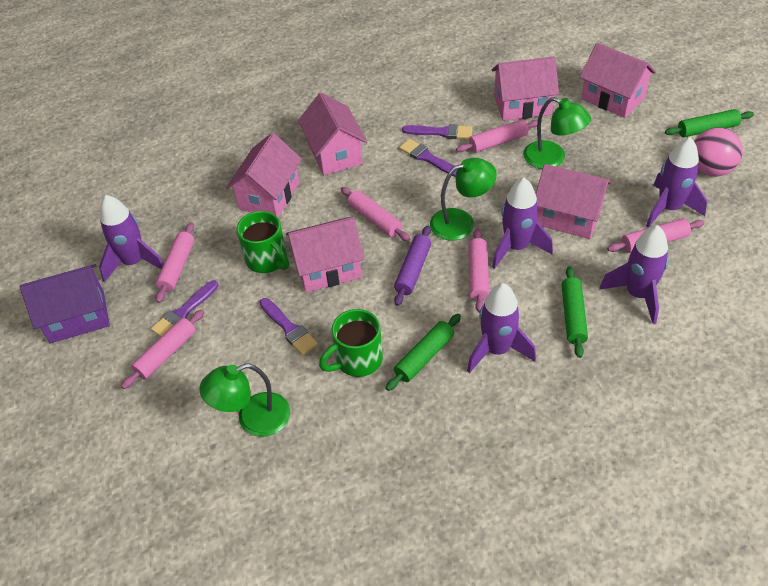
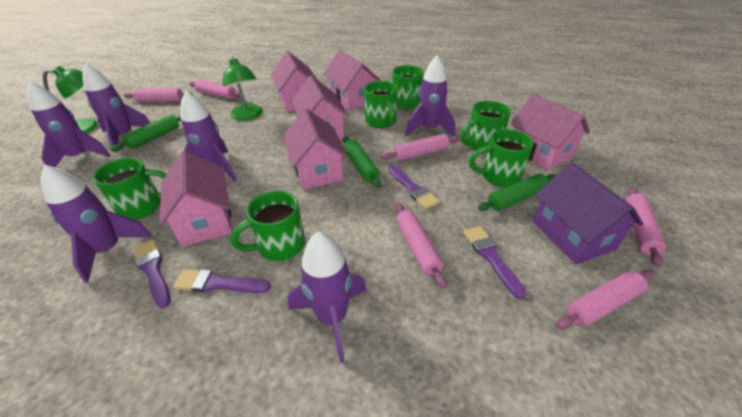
green lamp: [199,363,290,437] [430,158,497,241] [523,97,591,169] = 3 -> [43,66,98,133] [223,57,263,121] = 2
green mug: [237,211,289,273] [319,309,383,377] = 2 -> [93,158,167,220] [230,191,305,261] [364,81,398,128] [392,65,423,109] [460,101,511,153] [469,129,534,187] = 6
pink ball: [694,128,743,177] = 1 -> none = 0
purple rocket: [99,195,164,282] [467,283,536,373] [492,178,553,269] [599,225,669,324] [646,137,707,228] = 5 -> [27,81,111,167] [41,165,152,283] [82,63,150,152] [180,91,237,181] [287,231,367,363] [405,55,455,136] = 6
purple rolling pin: [394,226,431,306] = 1 -> none = 0

